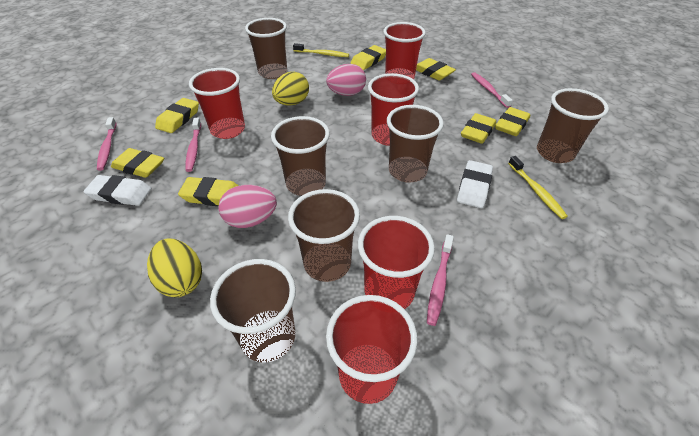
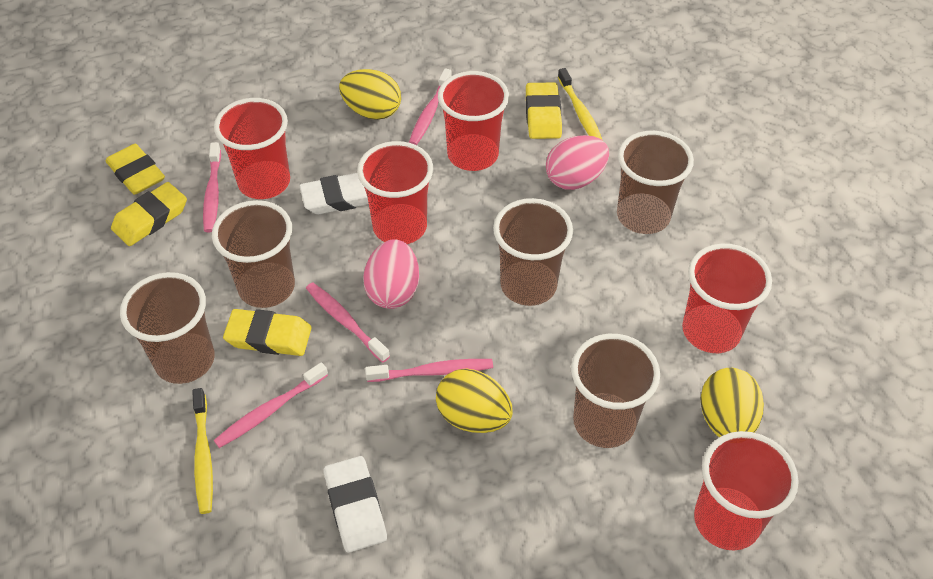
brown cup: [210,259,296,362] [245,18,287,79] [271,116,330,196] [288,189,360,282] [387,105,444,183] [537,88,609,163] = 6 -> [120,272,215,384] [212,200,295,308] [493,198,573,306] [571,334,660,448] [617,131,694,234] = 5
pink toothbrush: [97,117,117,171] [185,118,201,172] [427,234,454,326] [471,72,513,108] = 4 -> [203,142,221,232] [214,362,328,448] [306,282,390,363] [365,359,493,382] [409,68,452,145] = 5
yellow egg: [147,238,202,297] [272,72,309,105] = 2 -> [339,69,401,120] [436,369,513,433] [700,368,764,438] = 3
yellow eraser: [111,148,164,178] [155,98,199,133] [178,177,238,206] [350,45,386,70] [416,58,456,80] [461,113,496,144] [495,107,530,136] = 7 -> [106,144,165,195] [111,182,187,246] [223,309,312,356] [526,82,562,139] = 4

